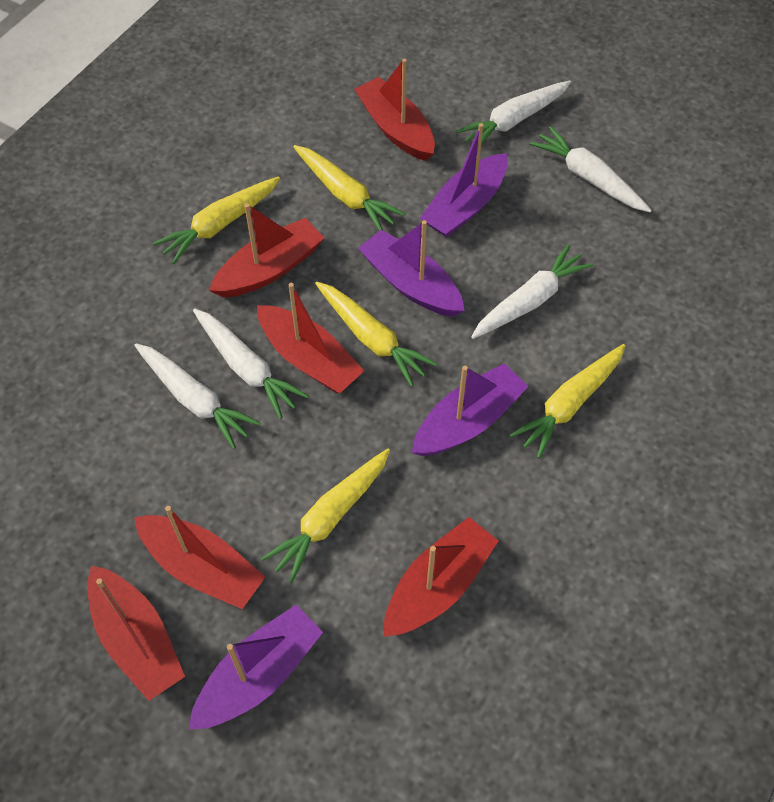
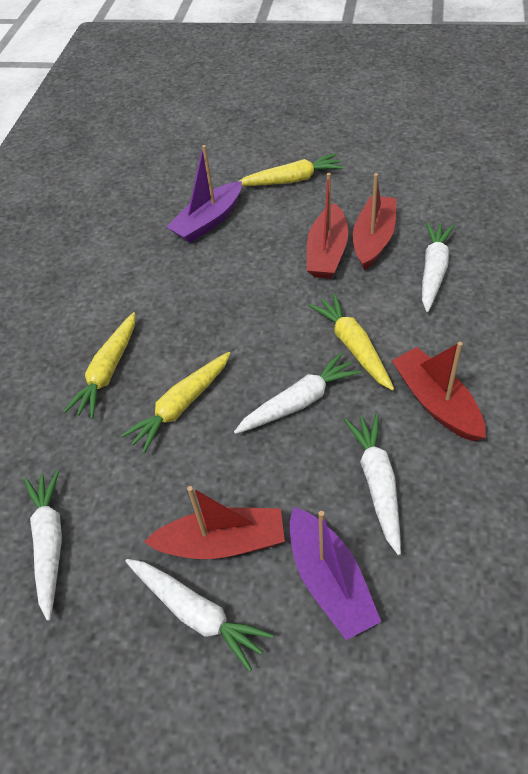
purple boat: [189,605,323,730] [358,220,465,317] [412,363,529,456] [420,123,508,237] = 4 -> [166,145,242,243] [290,507,381,640] = 2
red boat: [87,565,185,701] [134,506,266,609] [209,203,324,297] [257,283,364,393] [354,59,435,161] [384,517,498,636] = 6 -> [144,486,285,559] [307,173,348,279] [353,173,397,270] [392,342,486,441] = 4
yellow carrot: [153,176,280,264] [261,448,390,583] [293,145,405,231] [315,282,437,387] [510,344,626,459] = 5 -> [63,312,135,419] [121,352,231,453] [238,153,344,186] [309,294,394,391] = 4

